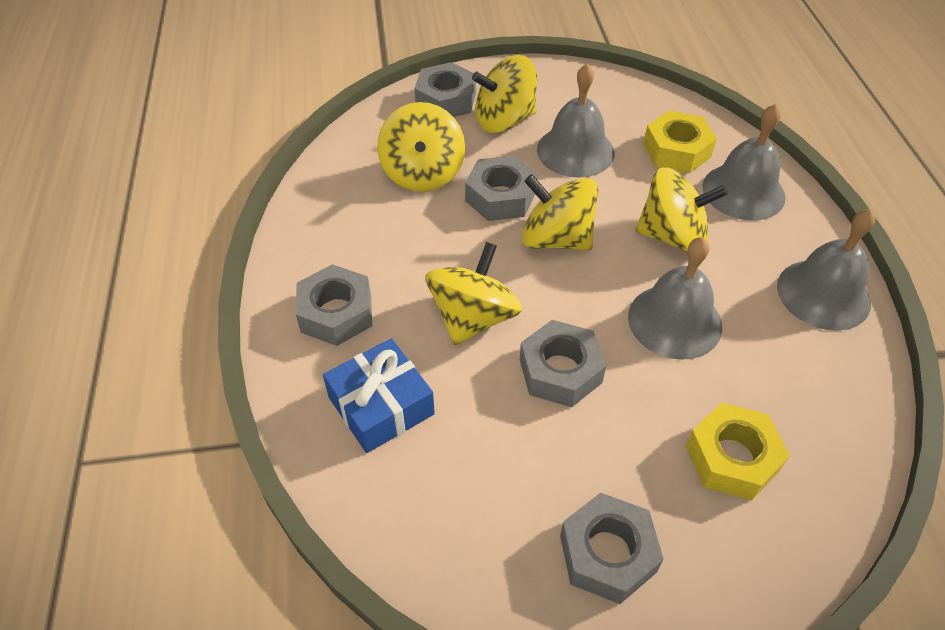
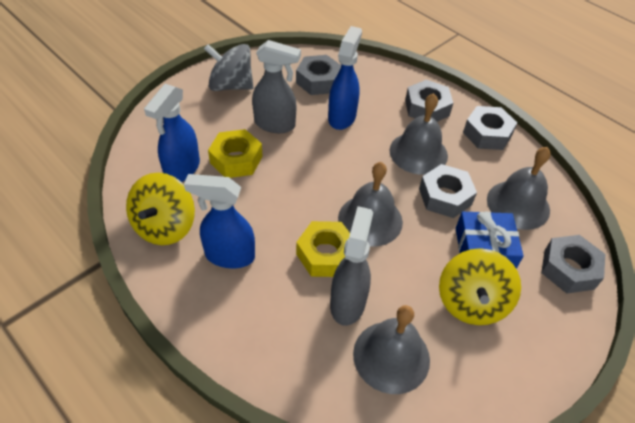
blue spray bottle: none = 0 -> [144,84,200,182] [184,174,255,268] [328,26,362,130] = 3
grey spinning top: none = 0 -> [204,44,253,91] = 1
grey spray bottle: none = 0 -> [252,40,301,133] [330,206,373,326] = 2
yellow spinning top: [377,102,465,192] [425,242,522,345] [472,55,537,133] [522,174,598,251] [636,167,728,253] = 5 -> [126,173,195,245] [439,248,521,325] = 2

